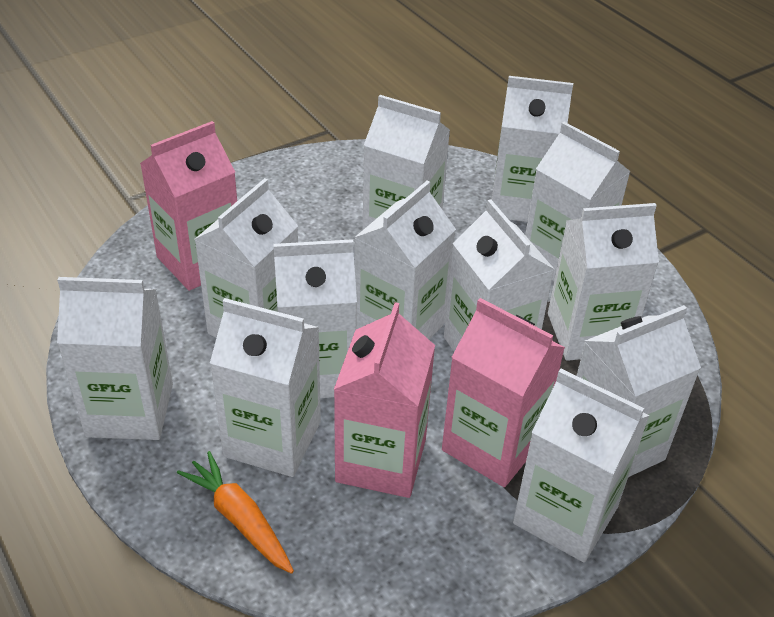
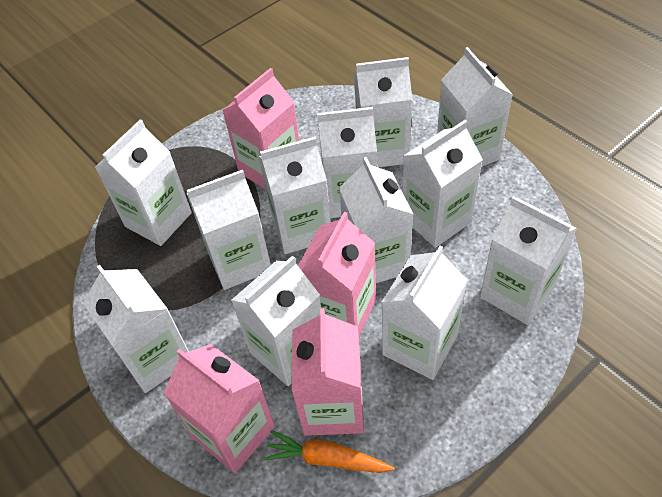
pink carton: [140,121,237,291] [334,302,435,498] [442,298,565,487] = 3 -> [163,344,275,473] [222,68,299,190] [291,308,364,436] [298,212,376,336] = 4

